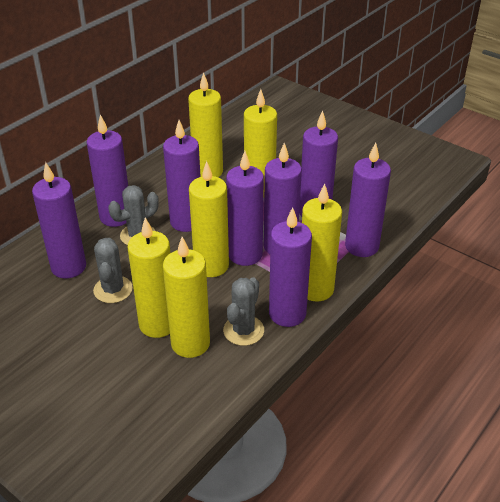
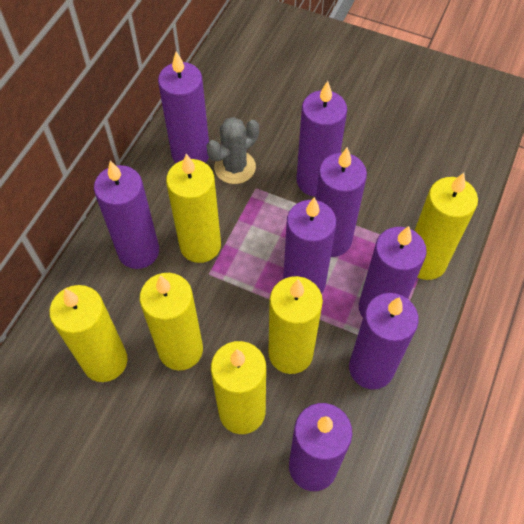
grey cactus: [93,238,133,303] [108,185,159,245] [223,277,264,346] = 3 -> [206,117,259,184] = 1

